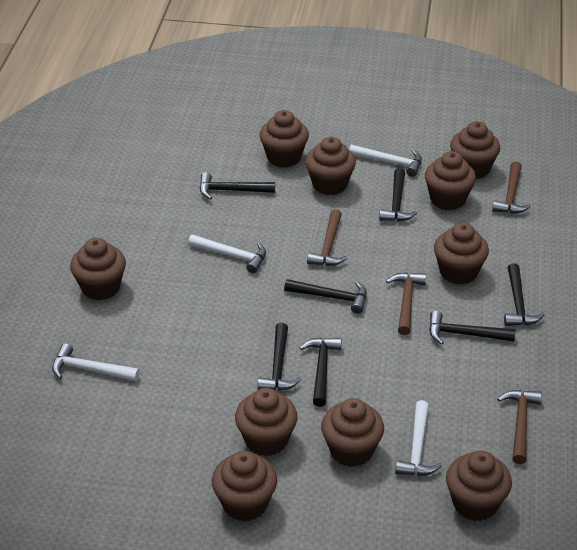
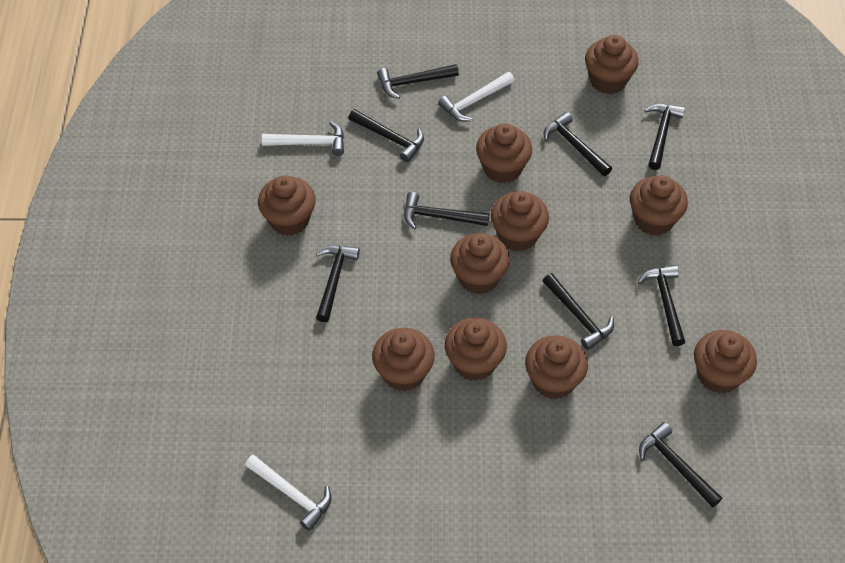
black hammer: [200,172,275,200] [258,323,301,391] [284,279,367,314] [299,337,342,407] [379,168,417,221] [429,311,516,345] [504,263,545,326] = 7 -> [316,246,360,322] [349,109,424,162] [377,64,459,99] [404,192,489,230] [543,273,614,350] [544,112,612,176] [638,265,685,346] [639,422,722,508] [644,103,685,170] = 9
brown hammer: [307,209,347,266] [386,272,426,335] [492,161,531,214] [497,390,542,464] = 4 -> none = 0
white hammer: [52,343,140,381] [188,235,266,273] [349,145,422,177] [395,400,442,476] = 4 -> [245,455,331,531] [262,122,344,156] [438,72,514,122] = 3

